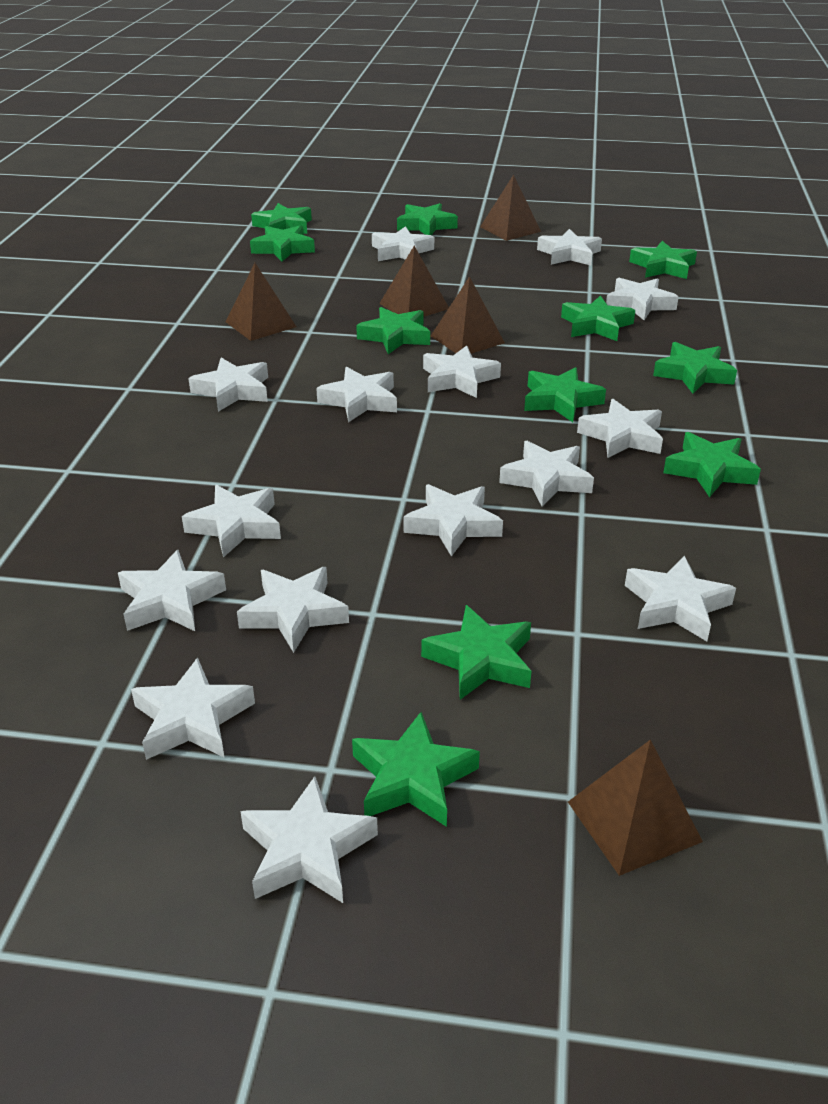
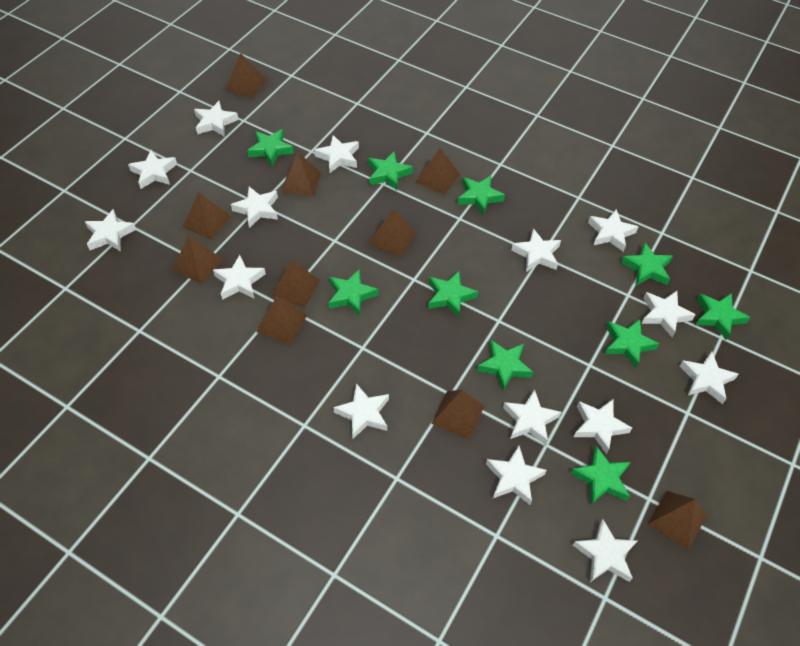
brown pyramid: [226,263,296,341] [379,246,449,317] [431,276,505,354] [480,174,541,241] [568,740,703,876] = 5 -> [172,235,223,284] [182,192,231,240] [225,53,266,98] [256,296,307,344] [271,260,320,308] [281,152,321,197] [369,209,416,257] [416,148,460,195] [431,390,484,439] [648,491,707,550] = 10
green star: [250,225,315,262] [251,203,312,234] [352,712,480,827] [356,307,430,354] [397,203,458,235] [421,605,531,700] [524,367,606,422] [561,295,635,341] [629,241,697,279] [653,342,737,394] [663,432,761,497] = 11 -> [247,129,294,166] [328,269,378,317] [368,151,413,190] [428,271,478,318] [458,176,505,216] [477,340,533,391] [571,446,631,505] [605,319,659,368] [621,242,673,286] [696,293,751,340] = 10

